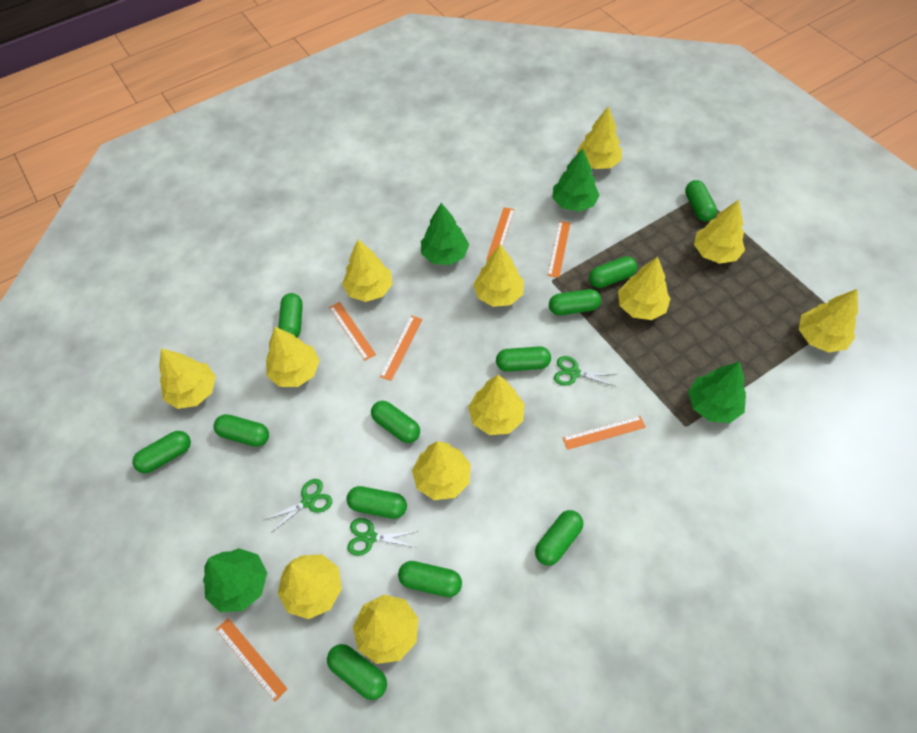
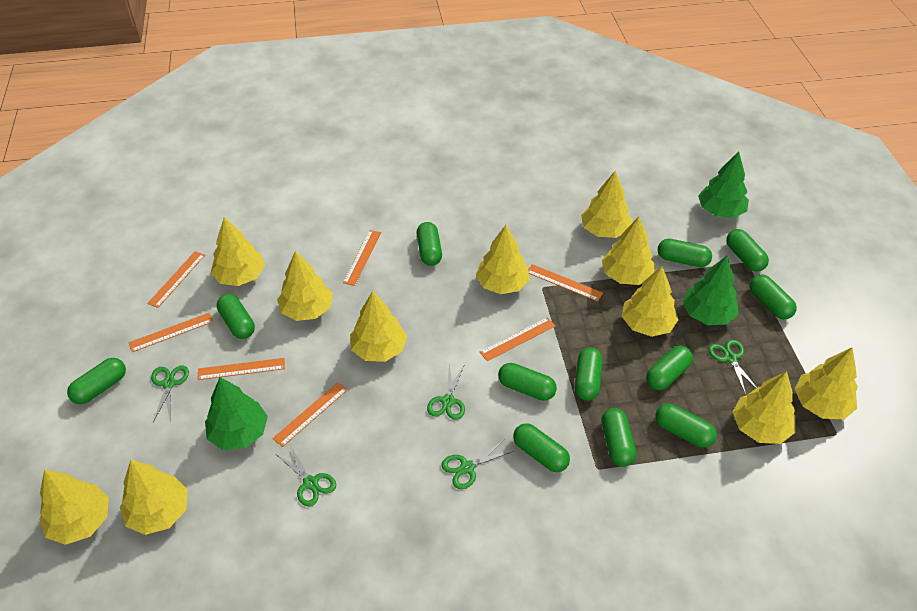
green scissors: [264,479,332,534] [347,518,418,556] [554,356,617,386] = 3 -> [151,366,189,422] [277,445,336,507] [427,364,465,420] [442,439,514,489] [708,339,757,395] = 5
green tree: [203,548,267,612] [421,203,469,265] [553,148,600,212] [688,361,746,423] = 4 -> [205,377,268,450] [682,256,739,325] [698,151,749,218] = 3
orange ruler: [216,618,287,701] [329,302,376,361] [380,316,422,381] [486,207,515,260] [547,221,570,278] [562,416,646,450] = 6 -> [129,313,213,352] [147,251,205,308] [198,358,285,380] [272,382,348,447] [343,230,381,286] [480,317,555,361] [528,264,603,302] = 7
yellow tree: [159,348,216,409] [266,327,320,387] [278,554,342,619] [342,239,393,302] [353,595,418,664] [412,441,471,500] [468,375,525,435] [473,244,524,307] [577,106,622,169] [618,257,671,320] [694,200,745,264] [799,289,858,353] = 12 -> [39,469,109,545] [120,460,188,535] [211,217,265,286] [277,251,333,321] [350,291,407,362] [476,225,530,294] [581,171,632,238] [602,217,655,285] [622,266,679,337] [733,371,795,444] [795,347,858,419] = 11

